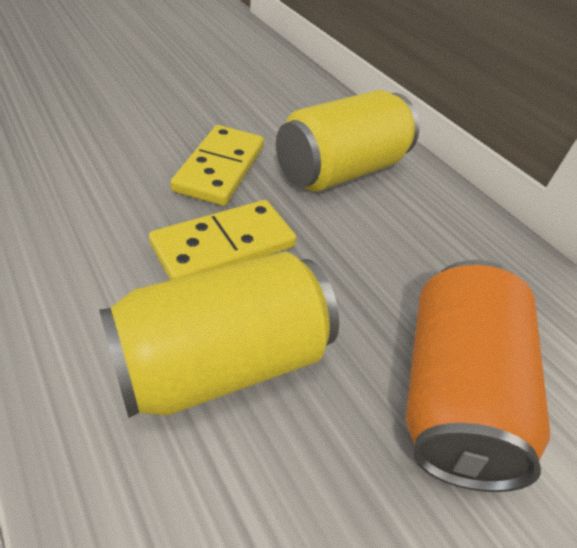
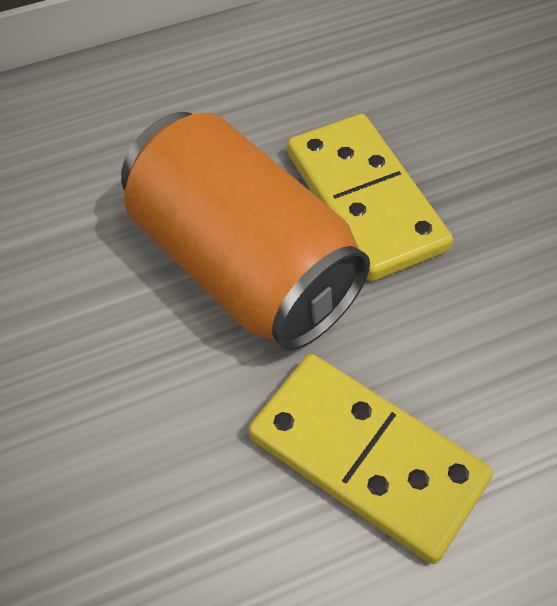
yellow can: [99,252,339,418] [276,90,419,192] = 2 -> none = 0

